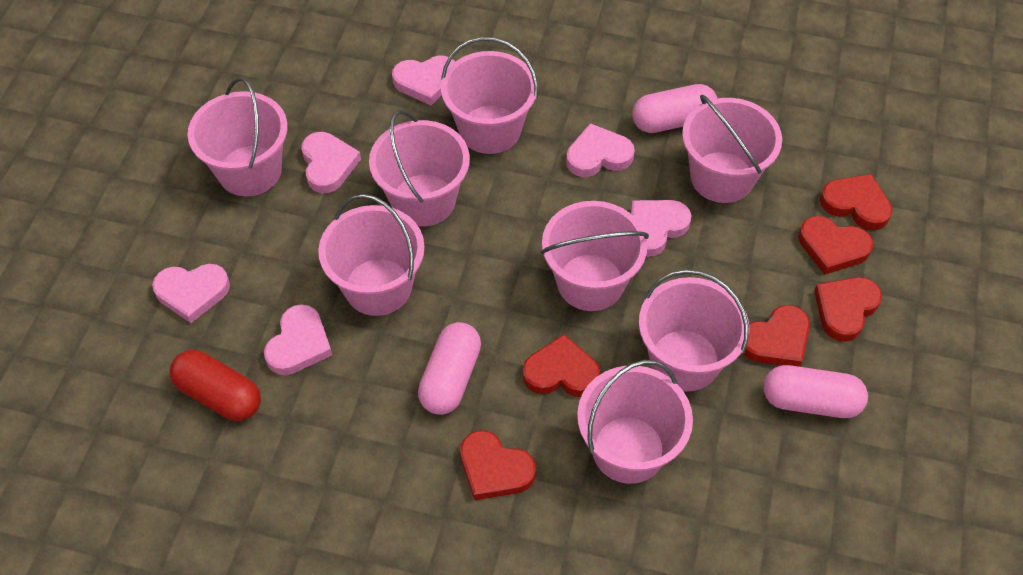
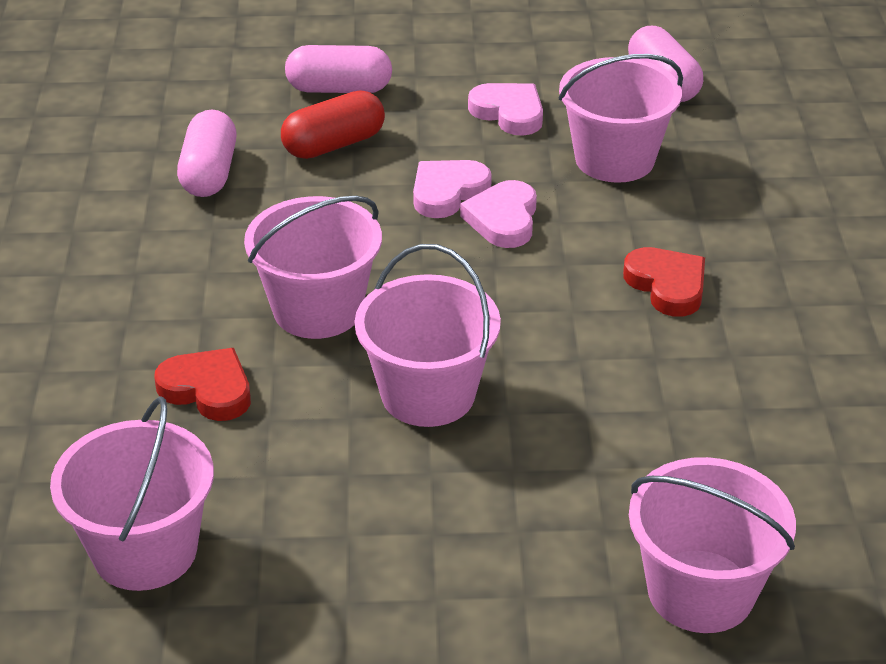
pink bucket: [188,77,288,196] [318,194,425,316] [369,110,470,227] [441,37,538,154] [541,201,649,311] [577,360,693,484] [639,269,749,392] [682,95,782,203] = 8 -> [50,396,214,591] [244,196,382,339] [355,244,501,427] [558,54,683,183] [629,457,796,633] = 5
pink heart: [152,264,230,323] [264,304,332,375] [301,132,361,193] [392,56,455,105] [566,123,635,177] [631,200,692,257] = 6 -> [413,160,492,218] [460,180,537,248] [468,83,543,136] = 3
red heart: [460,430,536,500] [523,334,601,397] [743,305,810,367] [798,216,873,275] [814,277,882,342] [820,174,892,230] = 6 -> [154,348,251,421] [623,247,705,317] = 2

